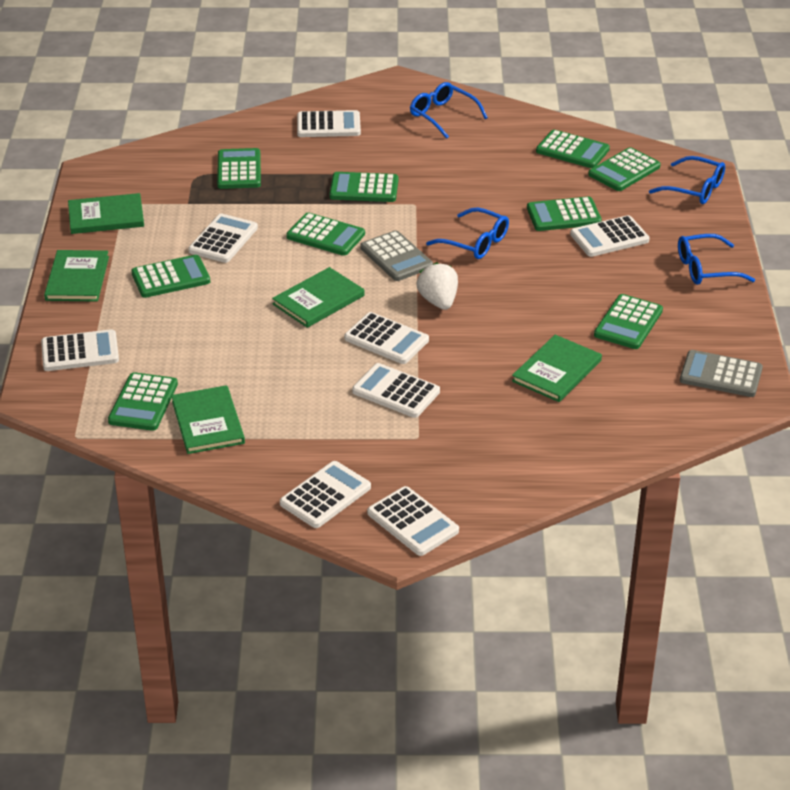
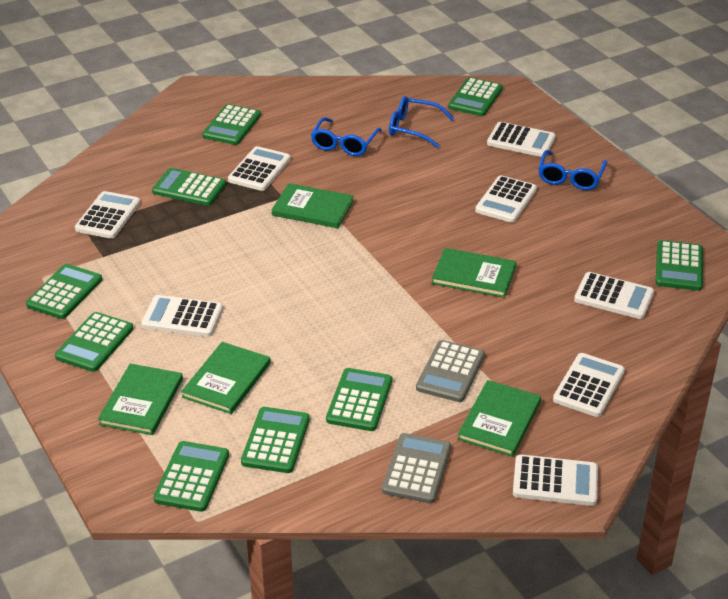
blue glasses: [410,82,488,139] [426,208,509,259] [649,156,725,204] [678,234,755,285] = 4 -> [311,117,382,156] [389,96,454,148] [538,150,607,190] = 3
white strawberry: [417,262,458,310] = 1 -> none = 0

